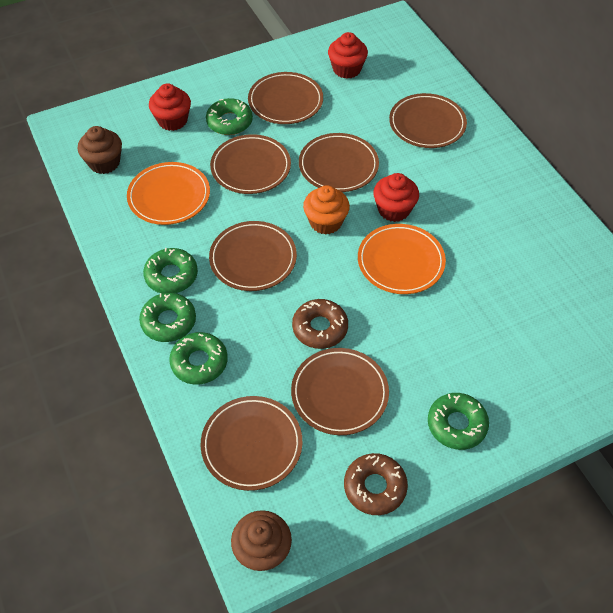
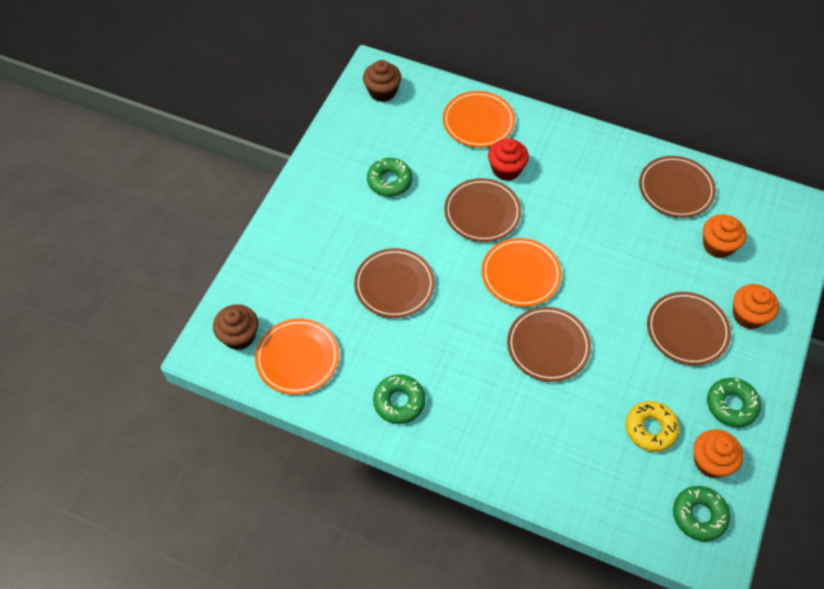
brown donut: [292,299,348,349] [344,453,408,515] = 2 -> none = 0
brown plate: [200,396,302,491] [209,221,297,291] [210,134,291,194] [248,72,323,124] [291,348,389,435] [299,133,379,192] [389,93,467,148] = 7 -> [354,248,435,318] [444,178,521,242] [507,307,591,382] [639,156,716,218] [647,292,731,365] = 5
green donut: [139,293,196,342] [143,248,198,294] [169,332,228,385] [206,98,253,135] [428,393,489,450] = 5 -> [367,158,412,197] [373,374,425,424] [673,486,730,542] [707,378,761,427] = 4
orange cupcake: [303,185,350,235] = 1 -> [694,429,743,478] [703,215,747,258] [733,284,779,329] = 3
orange plate: [127,162,210,225] [358,224,446,294] = 2 -> [255,319,339,395] [443,91,515,148] [482,238,562,307] = 3
red cupcake: [149,83,191,131] [328,32,368,79] [373,173,419,222] = 3 -> [488,138,529,181] = 1
yellow donut: none = 0 -> [626,401,680,452] = 1

